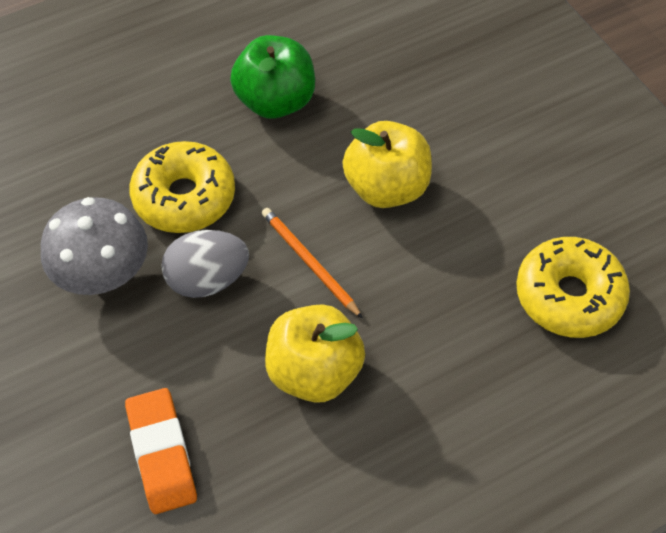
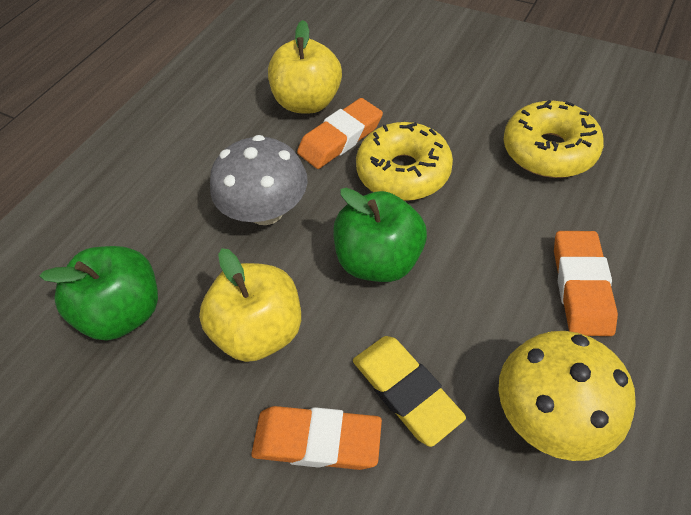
green apple: [230,35,315,119] = 1 -> [39,246,158,341] [333,188,427,282] = 2
grey egg: [161,230,249,298] = 1 -> none = 0
orange eraser: [125,388,197,514] = 1 -> [251,406,382,470] [297,98,383,169] [554,231,618,336] = 3
orange pencil: [262,208,363,319] = 1 -> none = 0
yellow eraser: none = 0 -> [353,336,466,447] = 1
yellow mushroom: none = 0 -> [498,331,636,461] = 1

